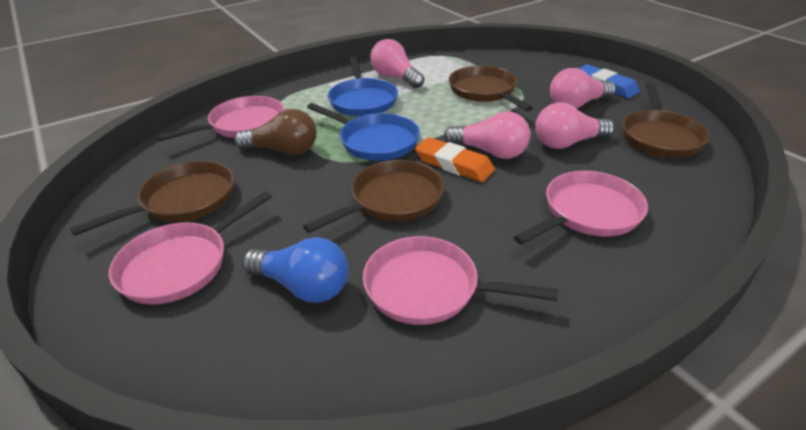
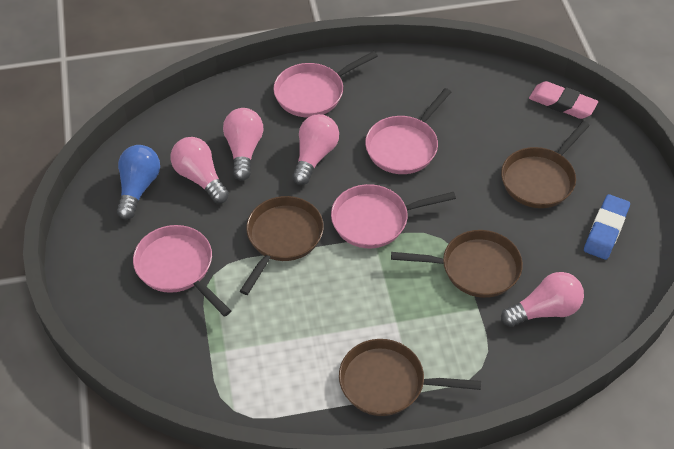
blue pan: [307,103,420,161] [328,56,398,117] = 2 -> none = 0
brown light bulb: [235,109,317,155] = 1 -> none = 0
orange eraser: [415,137,495,182] = 1 -> none = 0
pink eraser: none = 0 -> [529,81,598,119] = 1

